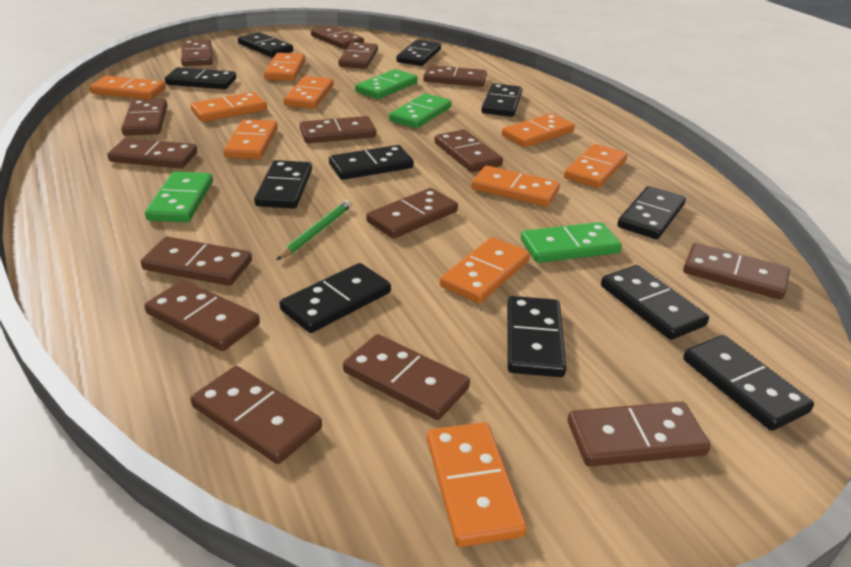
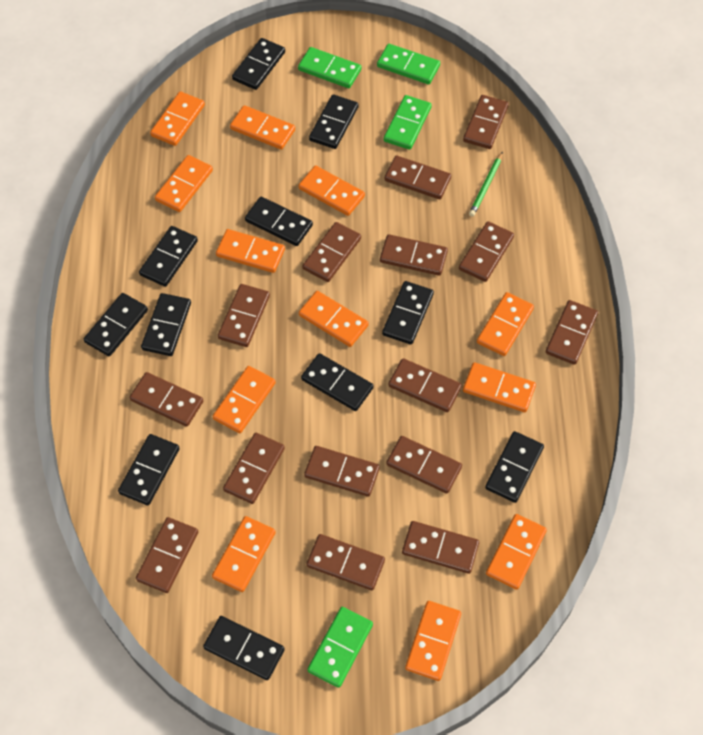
orange domino: [89,76,166,99] [190,92,267,122] [223,119,278,159] [264,53,305,81] [284,76,334,109] [427,422,527,547] [440,237,530,304] [471,165,560,207] [502,113,575,147] [564,144,627,188] = 10 -> [150,91,205,146] [155,155,213,212] [212,516,276,592] [213,366,276,433] [216,229,285,273] [230,105,295,150] [299,166,365,216] [299,291,369,347] [405,601,461,681] [463,362,536,412] [477,292,534,356] [486,514,547,590] = 12

